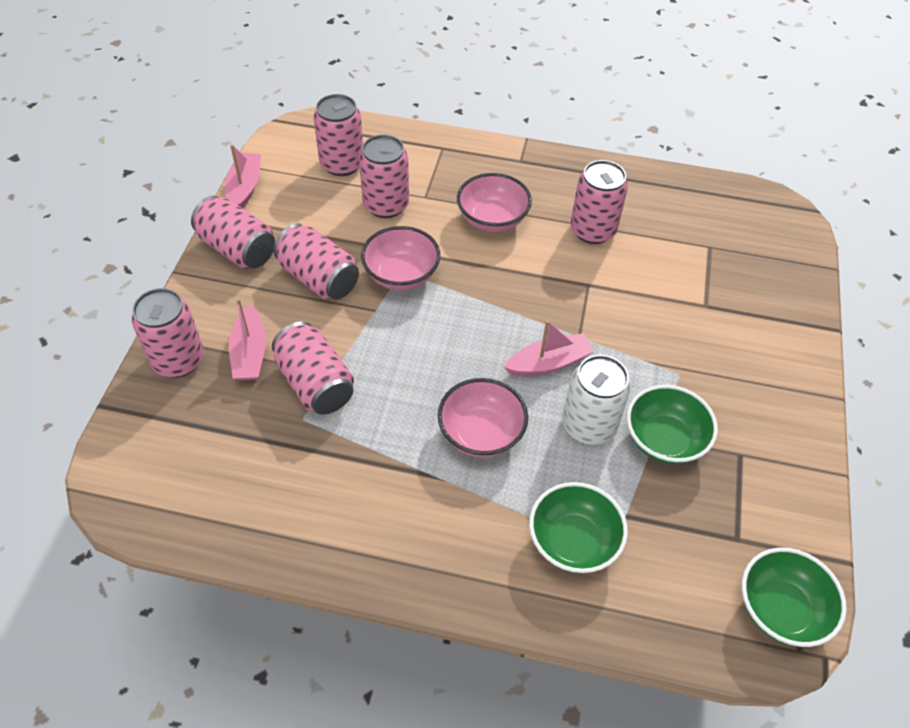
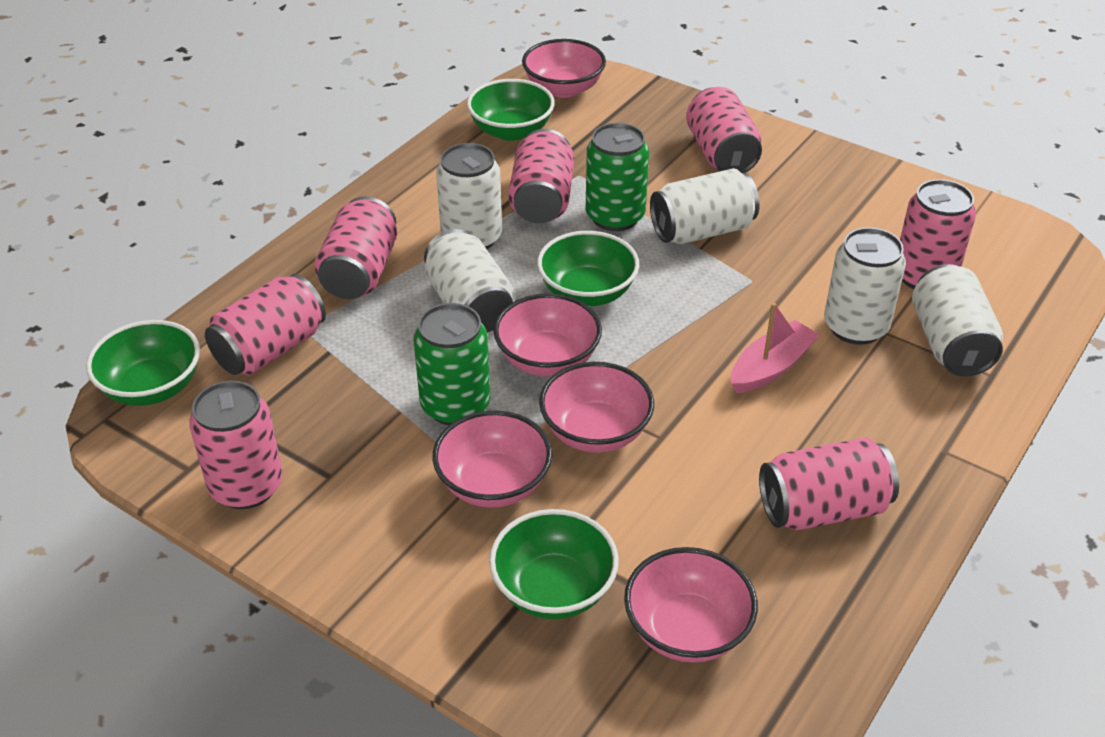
green bowl: [529,482,628,573] [627,385,718,464] [742,547,847,647] = 3 -> [86,320,200,406] [467,79,555,141] [489,509,619,619] [537,231,639,306] = 4
green can: none = 0 -> [414,303,490,425] [586,123,649,231] = 2
pink boat: [225,144,261,208] [229,298,266,380] [504,320,594,376] = 3 -> [731,303,820,393] = 1
pink bowl: [361,226,440,290] [438,378,528,458] [457,173,532,232] = 3 -> [433,410,552,508] [493,293,602,376] [522,39,606,98] [539,362,654,453] [624,547,758,663] = 5
white can: [563,355,631,445] = 1 -> [424,229,515,332] [436,143,502,249] [650,168,760,244] [824,227,906,345] [912,264,1003,376] = 5

